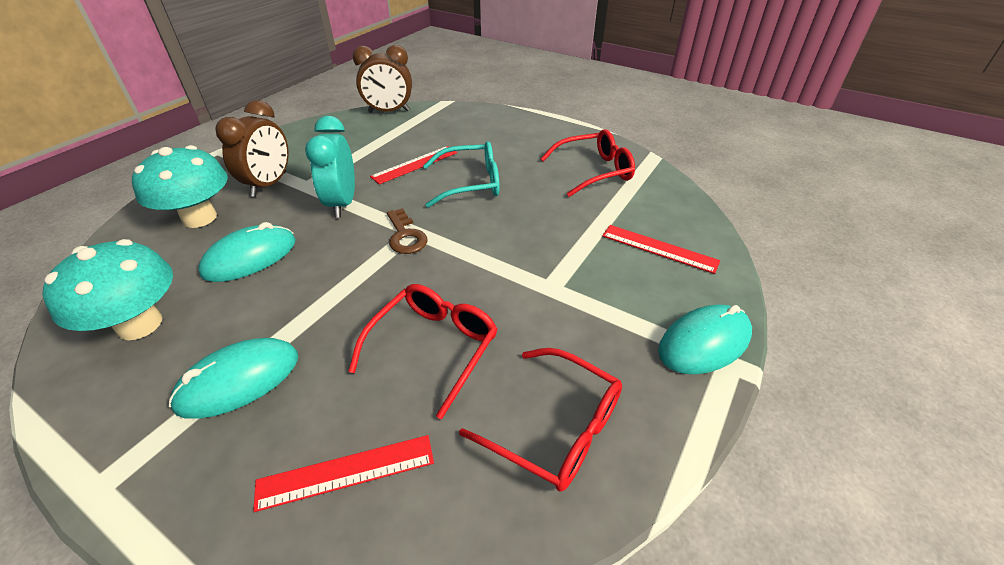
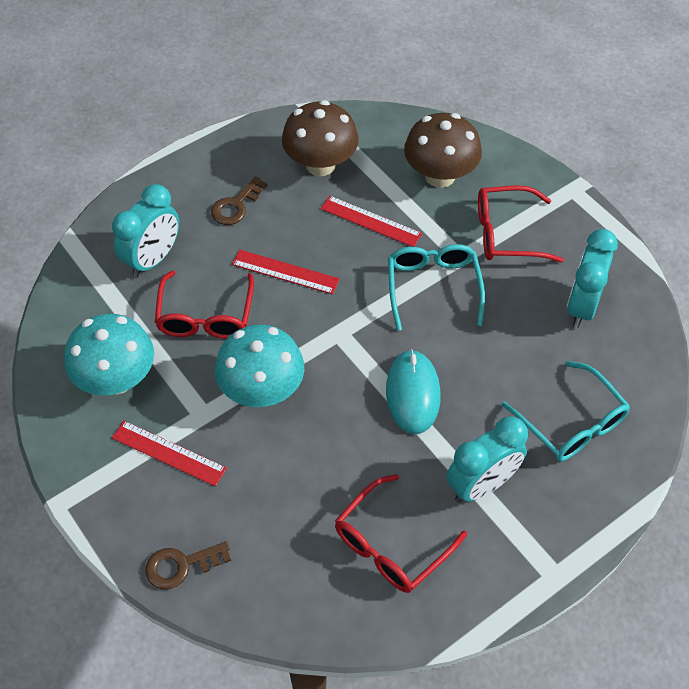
brown clock: [215,100,289,197] [353,45,412,113] = 2 -> none = 0
brown key: [387,208,427,254] = 1 -> [145,541,231,589] [211,176,267,225] = 2
brown mushroom: none = 0 -> [282,100,359,176] [404,113,482,188] = 2
turquoise clock: [305,116,355,218] = 1 -> [112,184,179,277] [446,416,528,503] [567,229,618,328] = 3
turquoise glasses: [423,141,500,208] = 1 -> [388,244,485,331] [502,361,630,461] = 2
turquoise mouse: [169,338,298,419] [198,222,296,282] [658,305,752,374] = 3 -> [386,349,441,434] = 1

